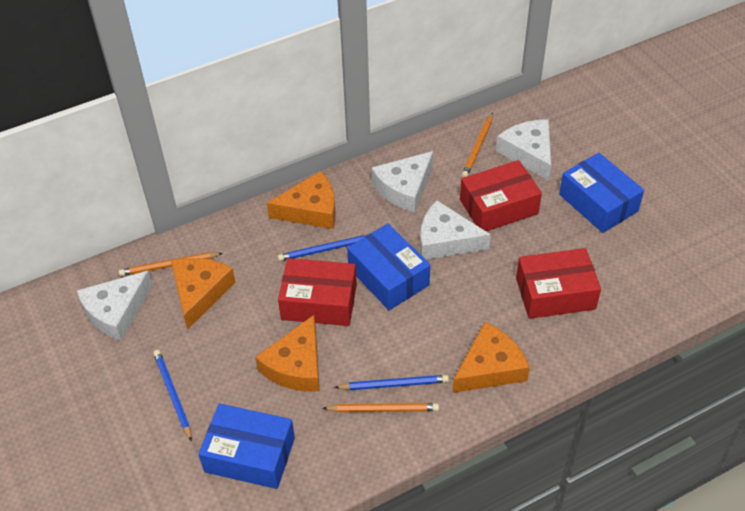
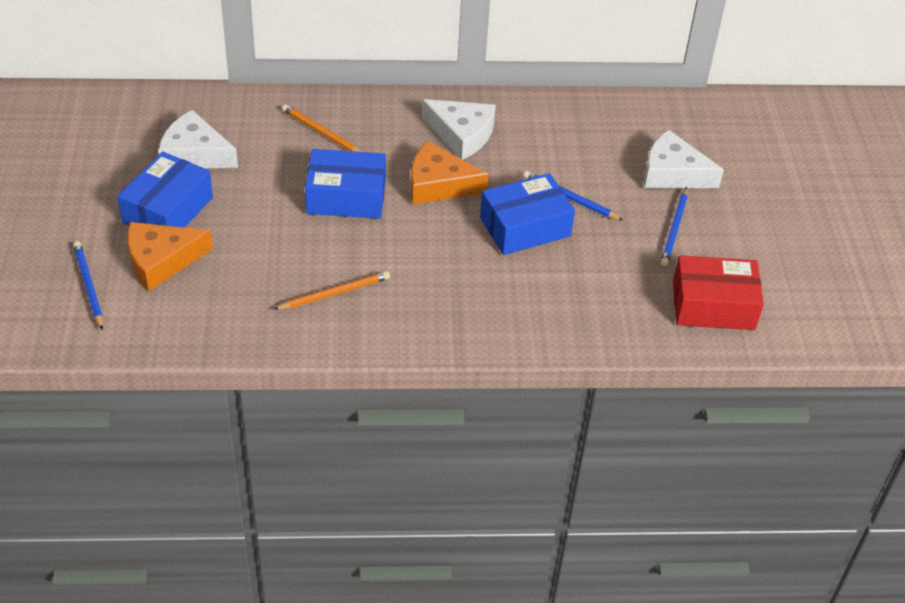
orange cheese: [171,258,236,330] [255,315,320,391] [267,171,336,229] [453,322,530,393] = 4 -> [127,222,213,291] [411,141,488,205] = 2
orange pencil: [119,252,223,276] [322,403,439,412] [462,113,493,177] = 3 -> [274,271,390,310] [282,104,362,152] = 2
red box: [278,258,357,326] [460,160,542,231] [516,248,601,319] = 3 -> [673,255,764,330] = 1
white cheese: [77,271,153,341] [372,151,433,212] [420,200,491,260] [496,120,551,181] = 4 -> [158,110,238,168] [422,99,496,160] [644,130,724,189] = 3

